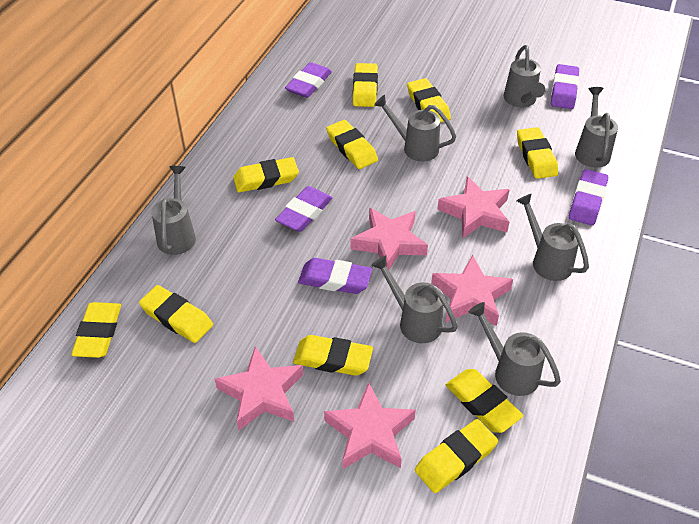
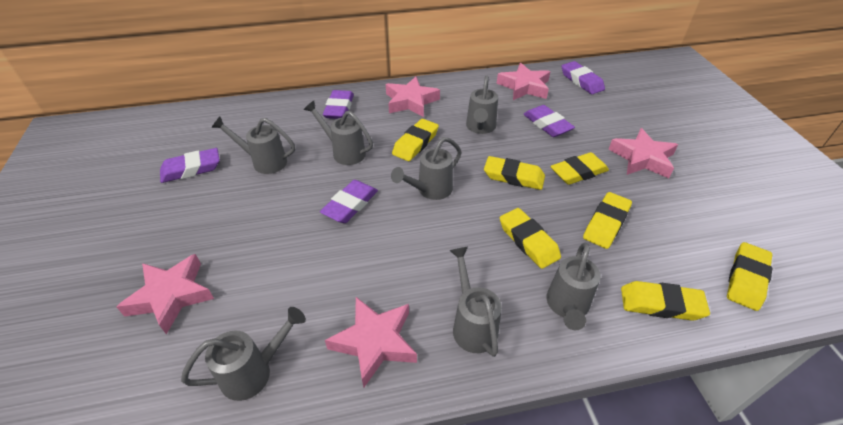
yellow eraser: [71,302,121,358] [139,285,213,343] [233,157,299,193] [293,335,373,376] [326,120,378,169] [353,63,378,107] [407,78,451,123] [415,419,498,493] [446,369,523,433] [517,127,558,179] = 10 -> [392,119,439,161] [484,156,545,190] [500,208,561,269] [550,152,609,185] [583,192,632,249] [621,281,710,320] [727,242,772,311] = 7

